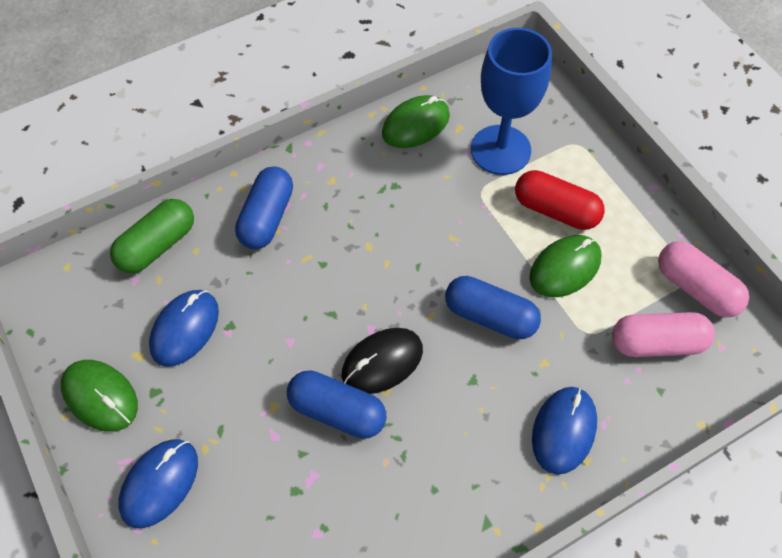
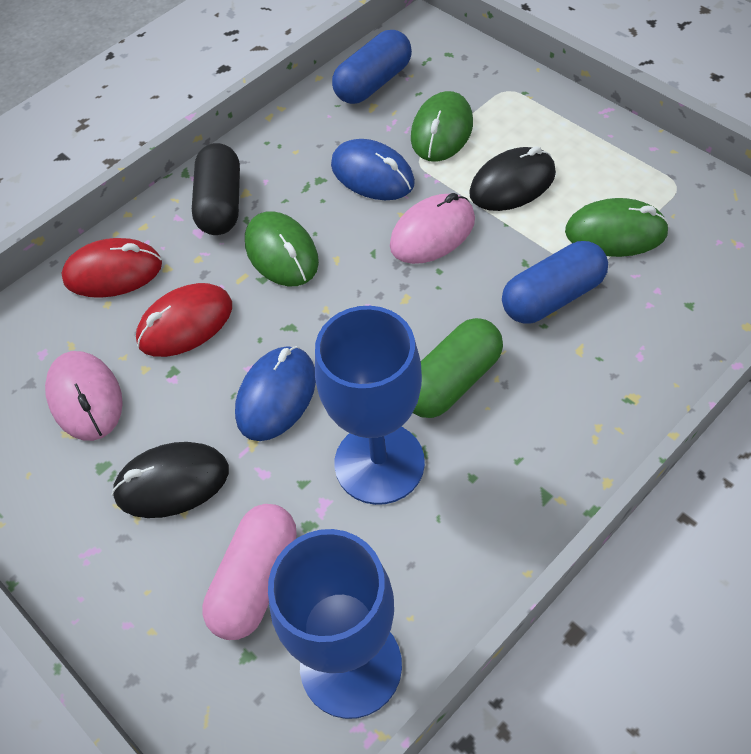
black capsule: none = 0 -> [192,143,240,235] = 1
black mouse: [342,328,423,394] = 1 -> [112,442,229,518] [469,146,556,211] = 2
blue capsule: [235,166,293,249] [287,370,386,439] [445,276,541,339] = 3 -> [332,30,412,104] [502,241,608,324] = 2
blue goblet: [471,28,552,175] = 1 -> [268,529,402,719] [315,306,425,505] = 2
blue mouse: [118,439,198,528] [149,290,219,367] [532,387,597,475] = 3 -> [235,346,316,441] [331,139,415,200] = 2
pink capsule: [612,312,715,357] [658,241,749,318] = 2 -> [202,504,297,640] = 1
pink mouse: none = 0 -> [45,351,123,441] [390,193,475,264] = 2
red capsule: [515,170,605,230] = 1 -> none = 0
red mouse: none = 0 -> [61,238,162,298] [136,283,232,357] = 2

